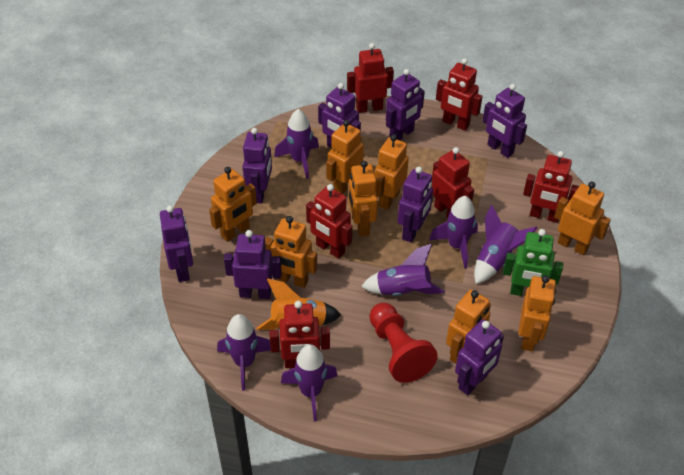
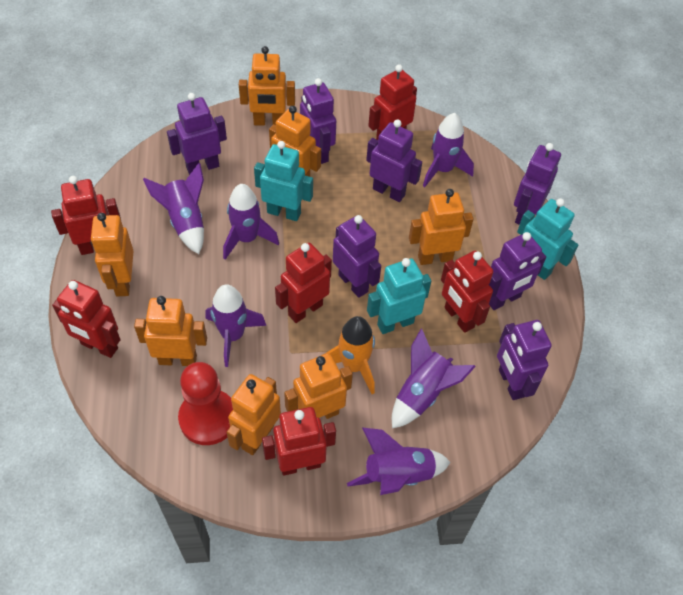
green robot: [503,229,563,296] = 1 -> none = 0
orange robot: [209,167,257,242] [265,216,317,288] [326,120,364,194] [348,161,378,237] [375,134,409,210] [446,290,491,364] [518,275,556,351] [554,182,611,255] = 8 -> [91,213,133,296] [134,296,207,366] [227,374,281,455] [239,46,295,126] [269,106,321,177] [284,353,353,419] [409,189,474,265] = 7
purple robot: [160,205,193,282] [224,230,282,299] [243,128,272,204] [318,83,361,148] [386,69,425,140] [397,167,433,243] [455,319,504,395] [483,84,527,158] = 8 -> [167,93,227,175] [300,78,336,164] [333,215,381,298] [366,119,422,202] [489,232,546,310] [497,320,552,400] [514,143,561,225] = 7
turquoise robot: none = 0 -> [254,141,313,221] [367,258,431,334] [517,198,578,280] = 3

